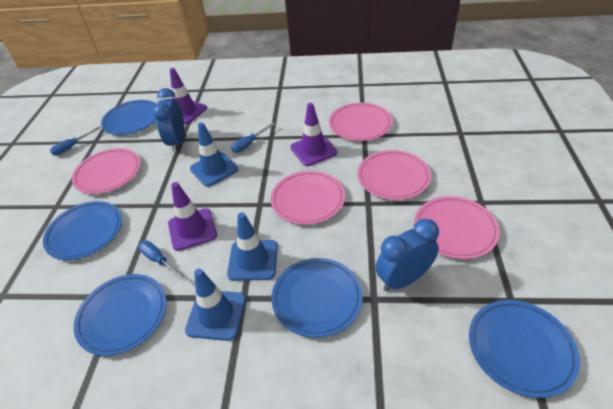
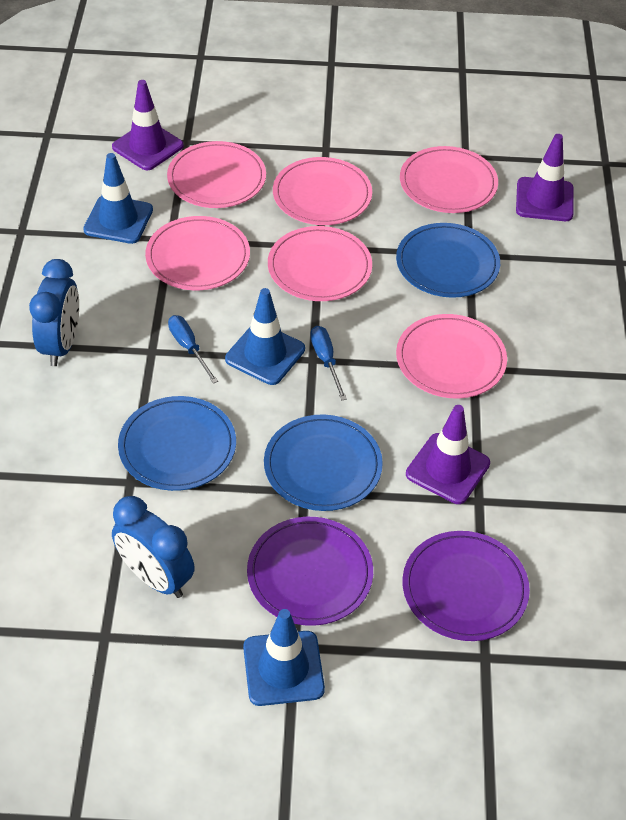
blue plate: [43,201,122,260] [74,274,166,356] [101,100,157,135] [272,258,363,338] [469,300,580,398] = 5 -> [118,396,236,491] [264,414,383,511] [396,223,500,298] = 3
blue screwdriver: [50,126,101,156] [139,241,187,281] [231,123,275,153] = 3 -> [168,315,218,384] [310,326,347,401] = 2
pink plate: [72,148,141,194] [271,171,345,225] [329,103,393,141] [357,150,431,200] [414,196,500,259] = 5 -> [145,216,250,290] [167,141,266,208] [268,226,372,301] [273,157,372,225] [396,314,507,399] [400,146,498,213] = 6
purple plate: none = 0 -> [247,517,373,626] [403,531,530,641] = 2

